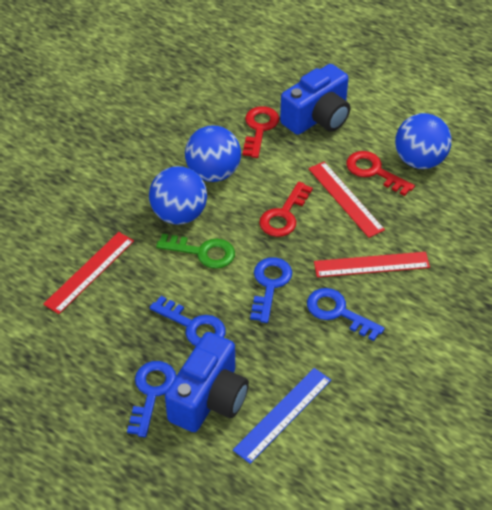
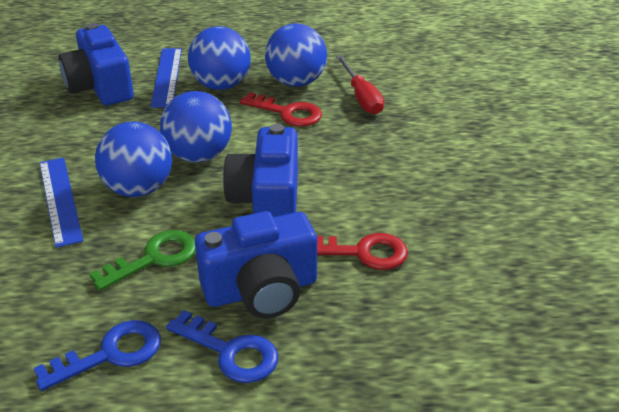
blue ball: [149,166,207,225] [185,126,241,182] [395,113,451,169] = 3 -> [95,122,172,197] [160,91,232,163] [188,26,251,90] [265,23,327,87] = 4
blue camera: [165,332,249,432] [280,64,350,135] = 2 -> [58,23,134,105] [195,211,317,318] [223,124,298,217] = 3
blue key: [127,361,176,437] [150,296,226,346] [250,257,292,323] [307,288,385,341] = 4 -> [34,320,161,391] [166,310,278,383] = 2
blue ruler: [233,368,331,464] = 1 -> [39,157,83,248] [150,48,182,108] = 2
red key: [242,106,279,158] [259,182,313,237] [346,151,415,196] = 3 -> [240,92,322,126] [317,233,408,270] = 2
red ruler: [43,232,134,314] [308,162,385,238] [314,252,430,277] = 3 -> none = 0
red screwdriver: none = 0 -> [336,55,384,115] = 1

